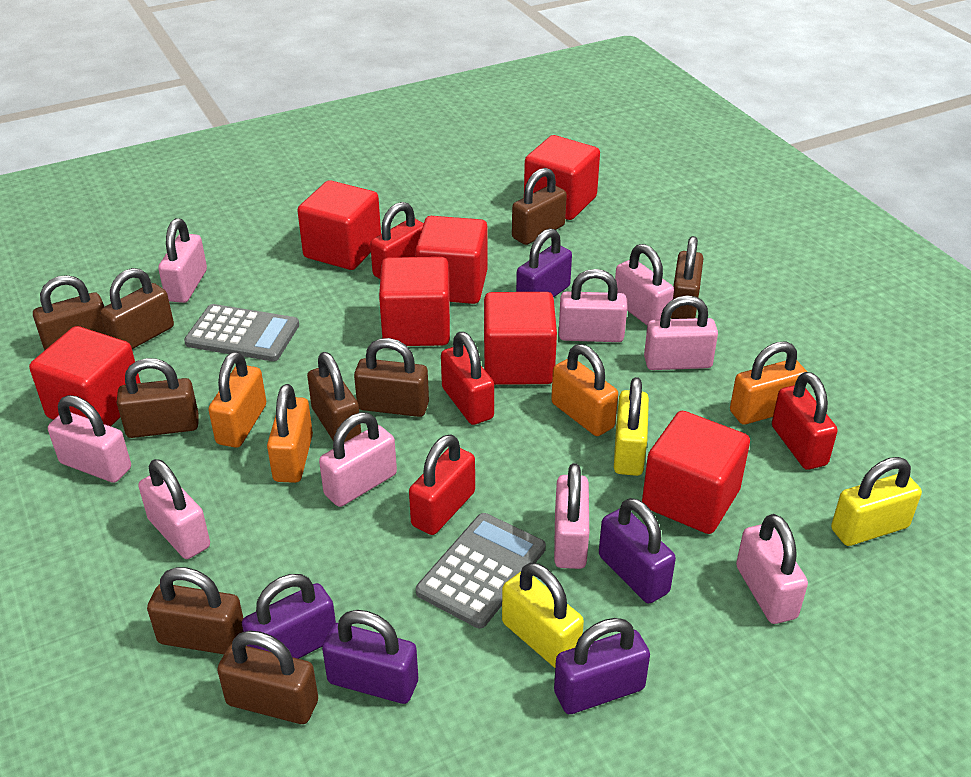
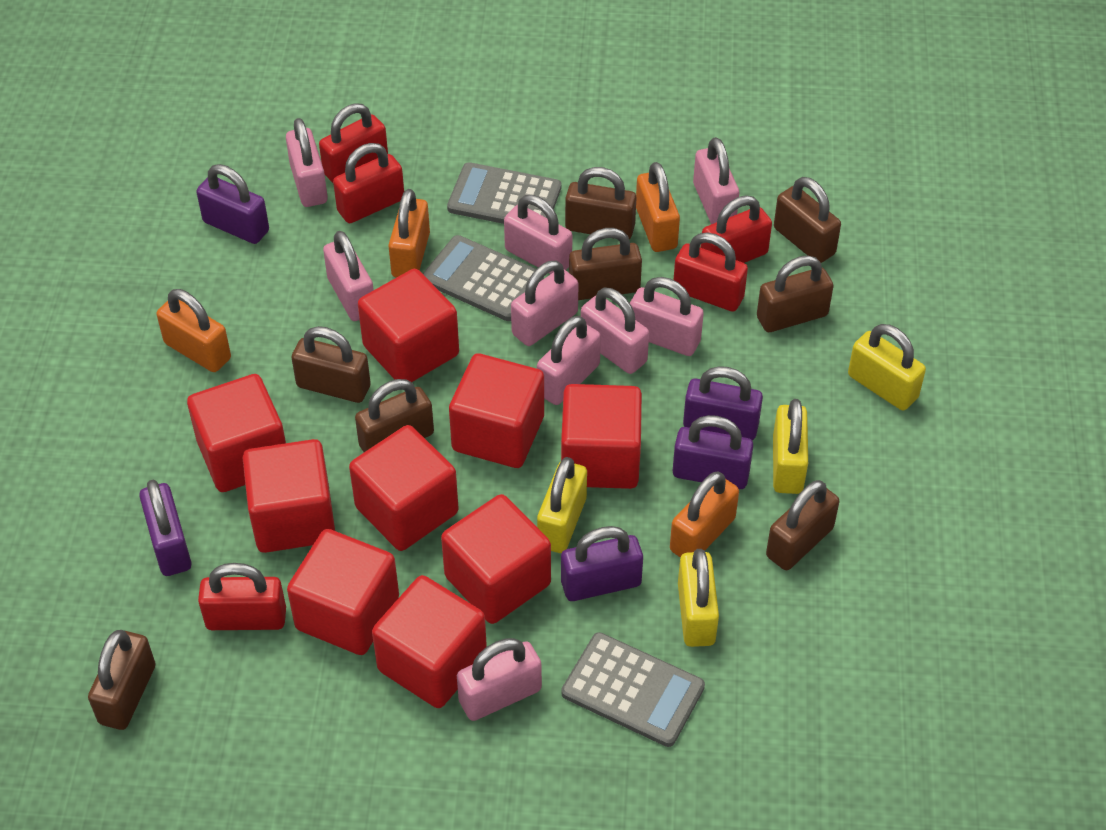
brown padlock: [33,275,106,351] [100,268,174,349] [117,358,199,438] [147,567,244,654] [217,630,318,724] [307,352,361,443] [354,338,429,417] [512,168,567,245] [671,236,703,319] = 9 -> [88,630,156,730] [292,326,371,403] [355,379,434,452] [565,167,636,239] [569,228,642,300] [757,255,833,332] [766,480,839,570] [774,177,841,263] = 8
grey calculator: [184,304,299,361] [416,513,546,628] = 2 -> [423,235,544,321] [447,162,561,224] [561,632,705,747] = 3
red cube: [29,326,141,426] [297,180,381,270] [379,257,450,346] [415,216,488,304] [484,292,557,385] [524,135,600,220] [642,411,750,534] = 7 -> [187,374,286,492] [243,439,335,553] [287,529,399,655] [349,425,459,551] [358,269,459,382] [372,575,487,708] [441,494,551,624] [449,353,544,468] [561,384,642,489] = 9
red padlock: [370,202,424,279] [409,434,475,535] [441,332,494,425] [772,372,838,470] = 4 -> [198,563,286,630] [319,103,388,183] [333,143,404,223] [674,232,748,312] [700,195,772,263] = 5
yellow padlock: [502,563,584,668] [614,377,649,476] [831,457,922,546] = 3 -> [537,457,587,553] [678,549,719,647] [773,399,808,494] [848,324,926,411] = 4

